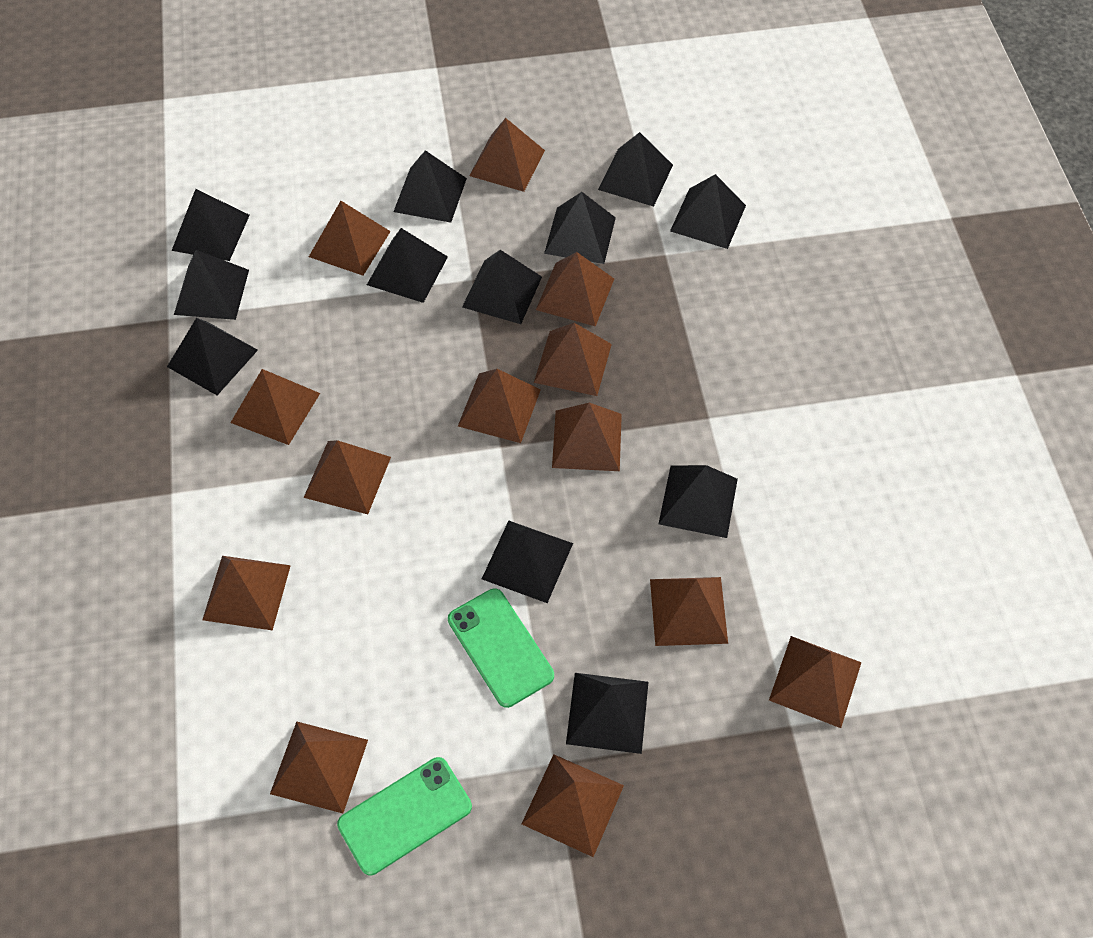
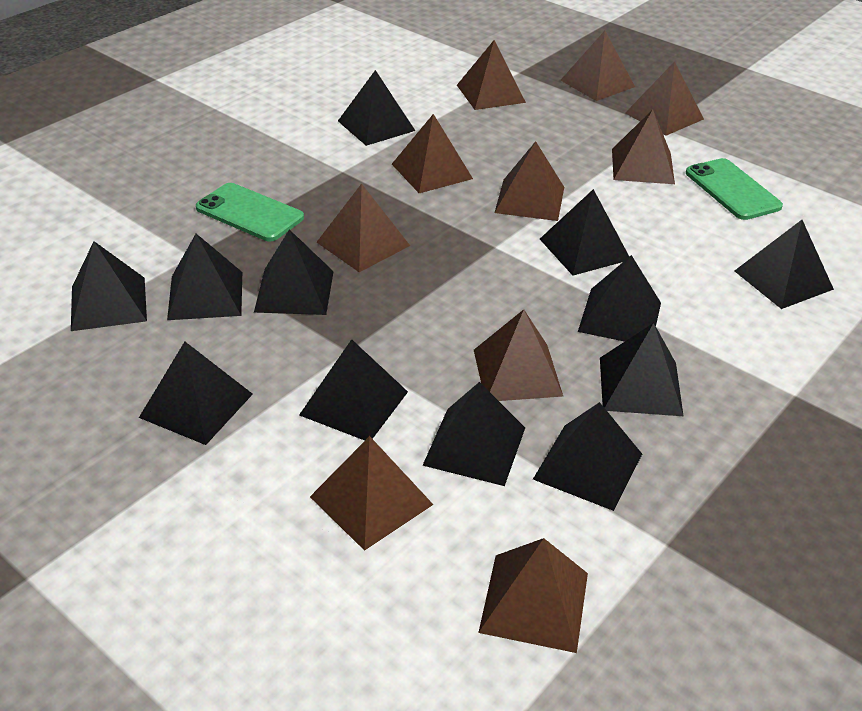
brown pyramid: [202,556,291,631] [230,369,320,445] [270,721,368,813] [304,440,391,514] [309,201,391,276] [458,369,541,443] [469,118,545,192] [522,754,624,857] [534,323,612,396] [536,252,614,327] [552,403,622,471] [650,577,728,646] [769,636,862,728] = 13 -> [310,436,433,551] [317,184,410,272] [392,114,473,193] [457,40,526,110] [474,309,563,401] [478,538,588,653] [494,141,564,221] [560,31,635,101] [612,109,675,184] [625,61,704,136] = 10

